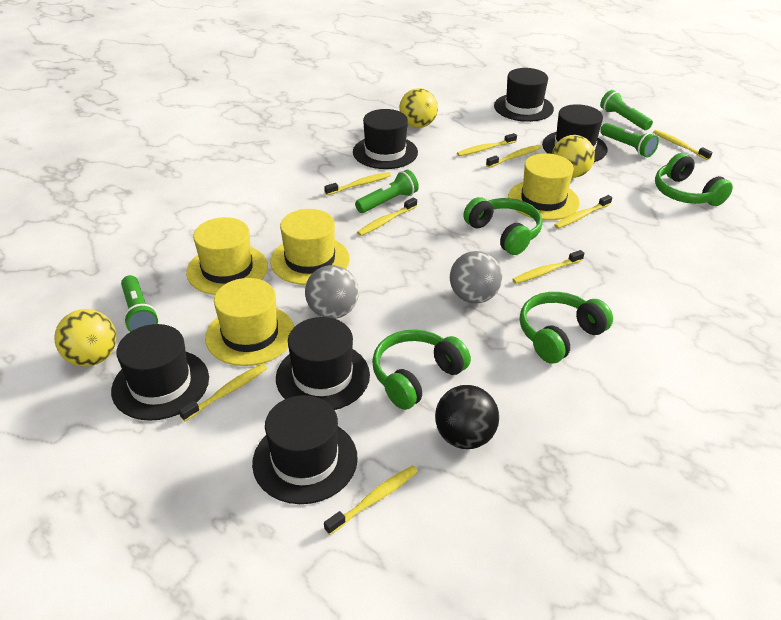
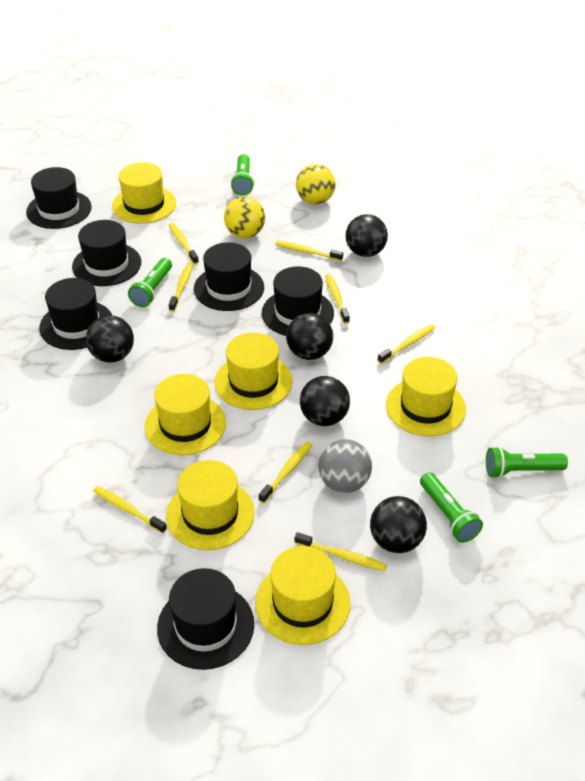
black ball: [435,385,499,449] = 1 -> [86,315,134,362] [286,313,333,360] [300,376,350,426] [346,214,388,257] [370,496,427,553] = 5
green headphones: [372,329,471,410] [463,197,542,255] [520,292,613,363] [655,153,733,206] = 4 -> none = 0
grey ball: [305,265,359,319] [450,251,502,303] = 2 -> [318,439,372,493] = 1
yellow ball: [54,309,117,367] [399,88,438,128] [552,135,595,178] = 3 -> [224,196,265,238] [296,164,335,204] = 2
yellow hat: [186,217,268,295] [205,278,294,366] [270,209,350,285] [508,153,580,220] = 4 -> [112,162,176,224] [145,374,226,455] [166,460,254,550] [214,333,293,410] [255,546,351,645] [386,357,466,436] = 6
yellow toothbrush: [179,364,267,421] [324,172,391,195] [324,465,418,535] [357,197,417,236] [457,133,517,156] [486,145,541,168] [512,250,584,284] [554,195,612,229] [653,130,712,160] = 9 -> [93,486,167,534] [169,223,199,264] [169,263,193,312] [259,442,312,503] [275,241,343,261] [295,532,387,572] [325,274,350,324] [377,324,436,364] = 8

